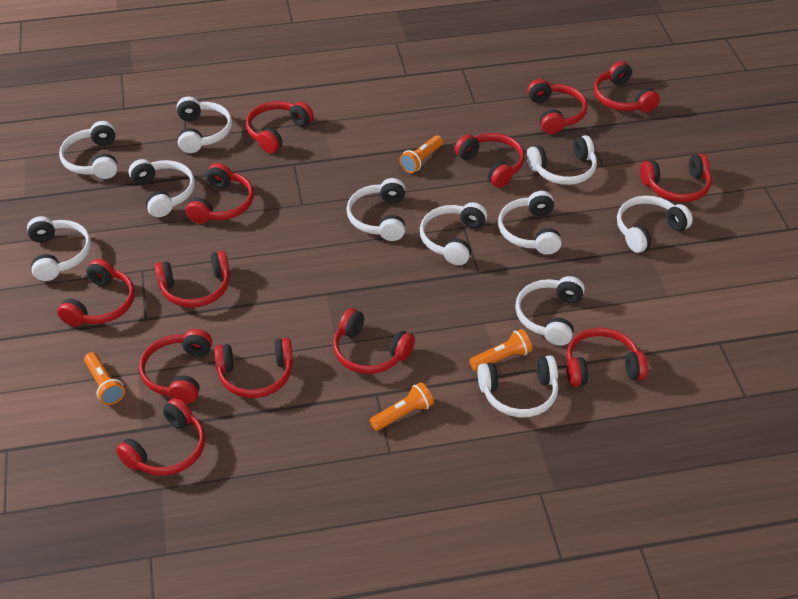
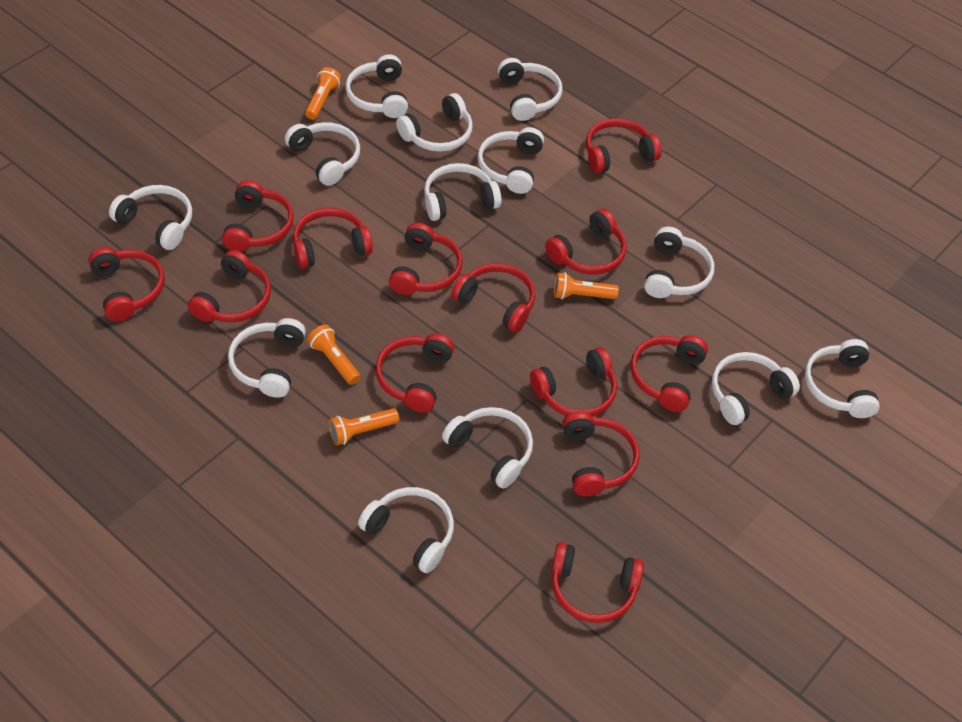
white headphones: [27,216,91,281] [59,121,118,179] [129,159,195,217] [177,97,232,153] [346,178,405,241] [420,202,487,265] [477,356,558,417] [498,191,562,255] [515,276,585,346] [527,135,597,185] [617,196,693,253] = 11 -> [109,185,192,250] [228,318,306,398] [285,122,360,186] [345,54,408,118] [358,487,454,573] [396,93,473,152] [424,163,502,221] [442,407,533,488] [478,127,544,194] [498,58,563,121] [644,227,714,298] [712,352,800,425] [805,339,880,418] = 13

